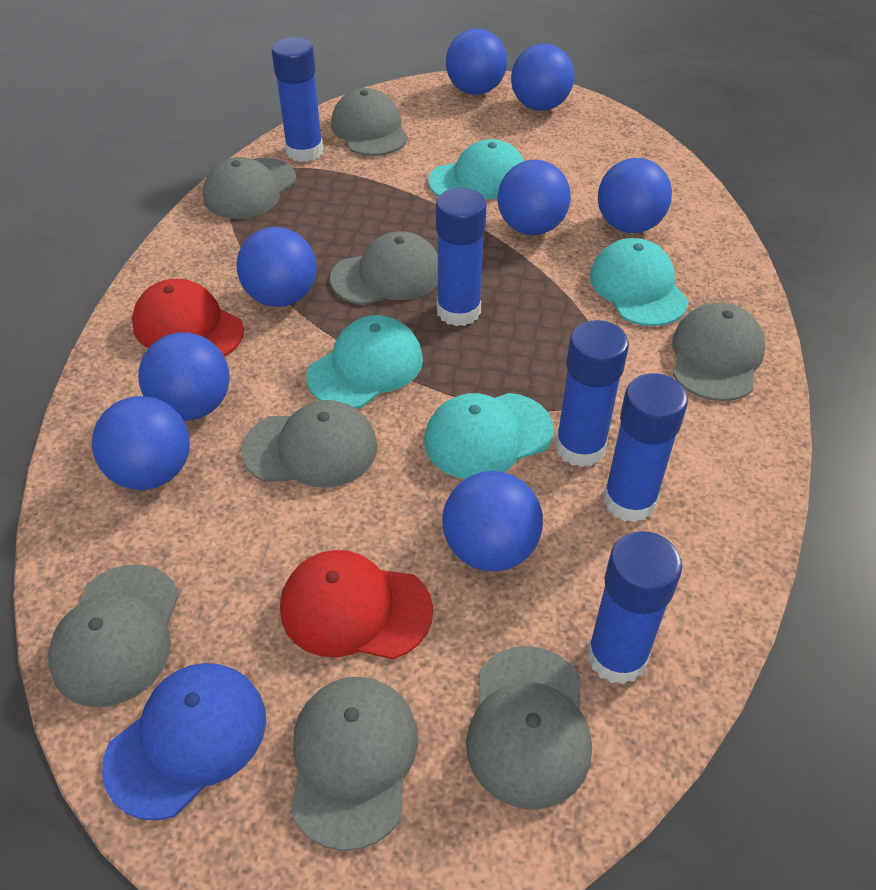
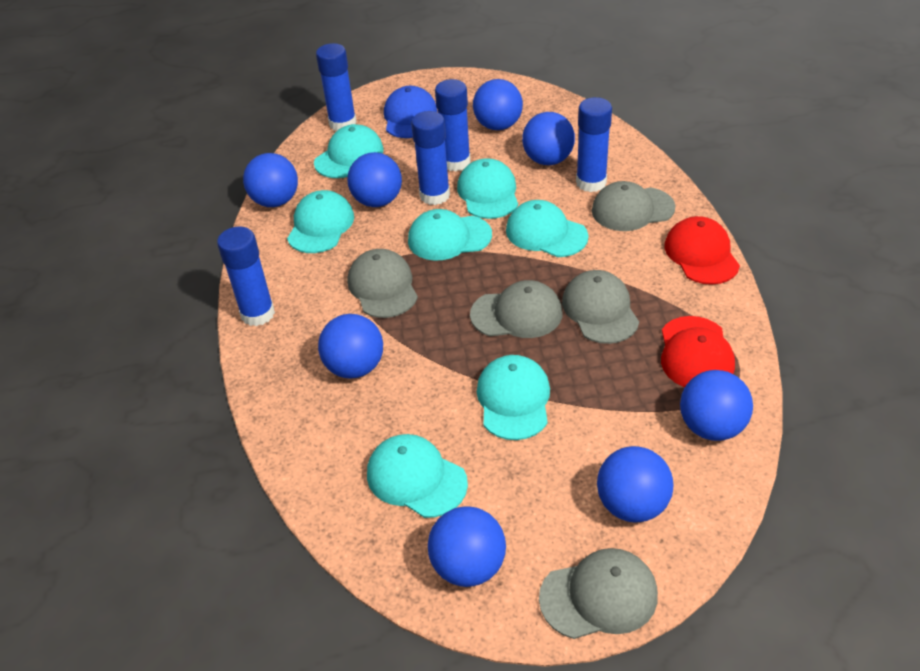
grey cap: [48,564,179,707] [203,157,296,219] [242,400,377,488] [290,677,418,851] [330,231,438,305] [331,88,408,156] [466,646,592,809] [672,303,765,401] = 8 -> [348,249,418,318] [470,280,562,338] [539,548,658,639] [562,270,639,344] [592,181,676,231] = 5
turquoise cap: [307,315,423,408] [424,393,554,479] [428,139,524,199] [590,238,689,326] = 4 -> [287,190,354,253] [314,124,384,178] [367,434,468,518] [408,209,492,261] [457,158,518,219] [477,355,550,440] [506,200,589,257] = 7

